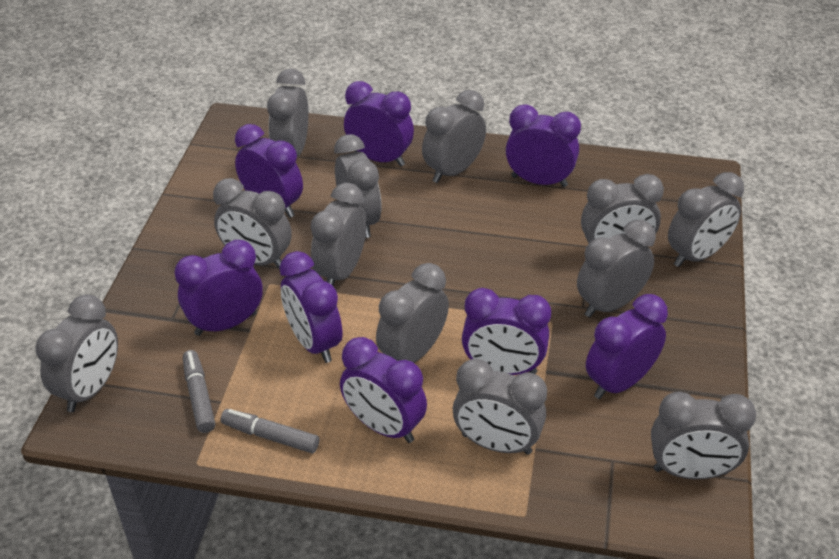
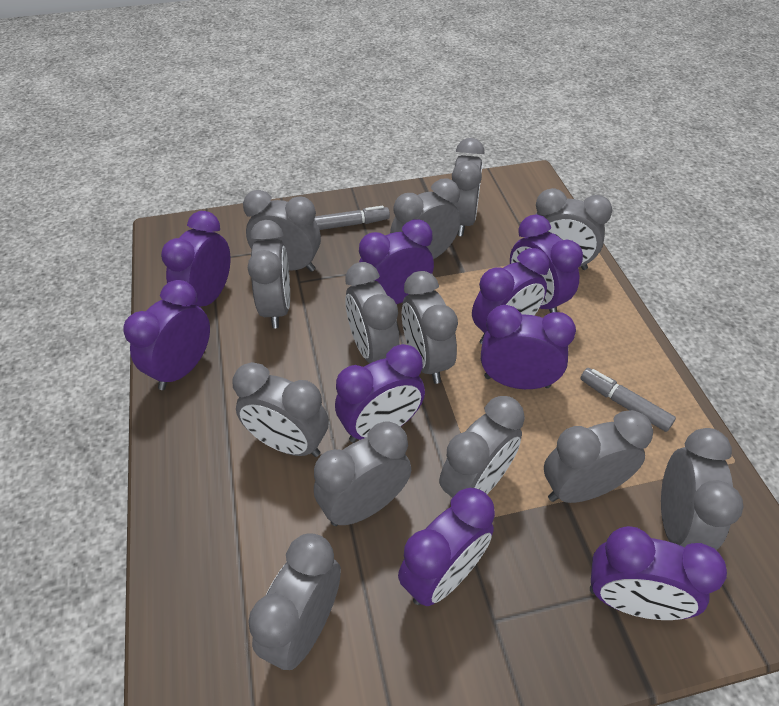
grey clock: [35,295,118,412] [213,178,292,269] [267,69,308,156] [311,182,367,286] [334,134,382,238] [376,263,449,363] [422,90,486,183] [453,359,547,455] [577,220,656,317] [581,174,664,243] [651,392,756,479] [668,172,744,267] = 12 -> [232,362,329,457] [243,190,321,272] [248,220,290,329] [248,533,341,670] [314,421,411,526] [345,262,400,363] [390,178,460,259] [402,271,458,384] [439,396,525,498] [452,138,485,236] [535,188,612,270] [544,410,653,503] [661,428,744,550] = 13
purple clock: [174,240,263,336] [235,124,303,218] [280,251,343,363] [340,337,427,443] [344,81,414,167] [462,288,551,375] [506,105,581,187] [586,294,668,399] = 8 -> [123,280,210,390] [161,211,231,307] [335,344,425,443] [359,219,434,304] [398,488,495,606] [472,248,549,344] [481,305,576,389] [510,214,583,313] [590,526,727,620] = 9

